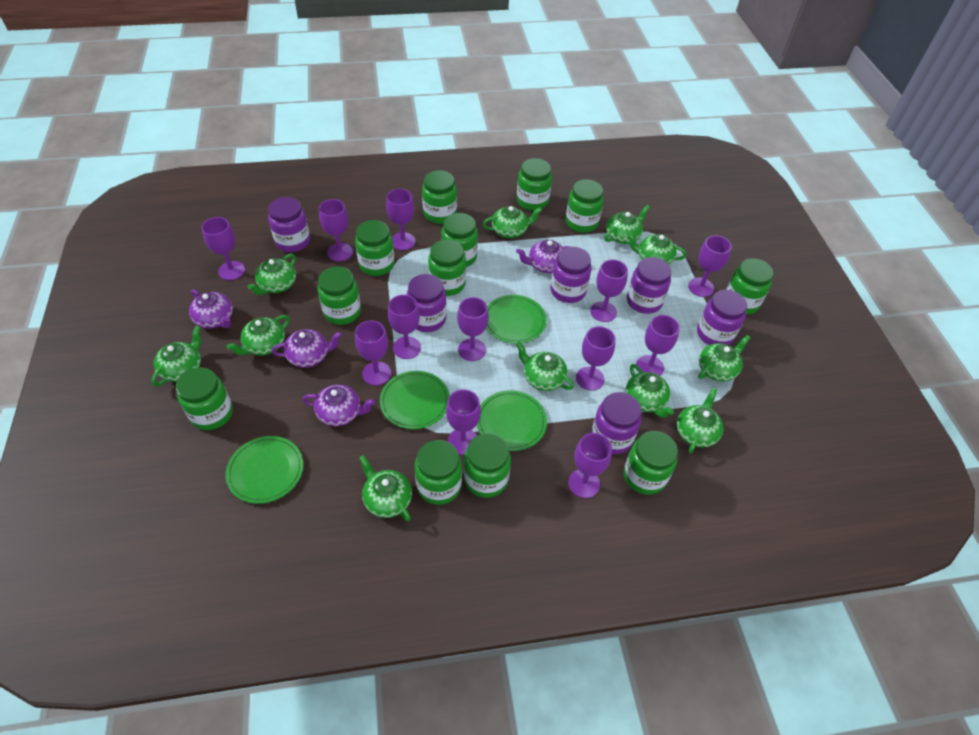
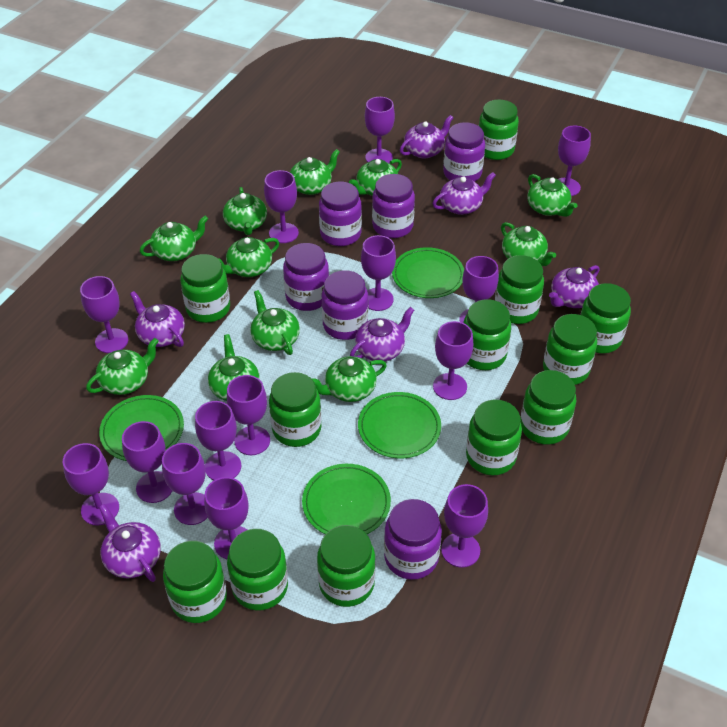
purple goblet: [202,217,245,280] [319,199,353,261] [355,320,391,385] [386,189,416,250] [388,295,421,359] [446,389,481,455] [457,297,489,361] [568,433,612,498] [576,326,616,391] [590,259,628,322] [636,315,680,376] [688,235,732,297] = 12 -> [63,443,119,525] [80,276,128,353] [122,421,172,503] [162,443,208,525] [195,401,241,480] [204,477,249,559] [227,375,270,455] [264,170,299,243] [361,235,396,311] [365,97,395,163] [433,321,473,400] [441,484,488,568] [459,256,499,323] [558,126,591,196] = 14
purple teapot: [189,289,233,329] [272,329,342,368] [303,385,375,427] [516,240,571,273] = 4 -> [99,504,161,582] [130,291,185,347] [350,307,414,361] [400,115,453,158] [433,172,496,215] [549,265,599,308] = 6

